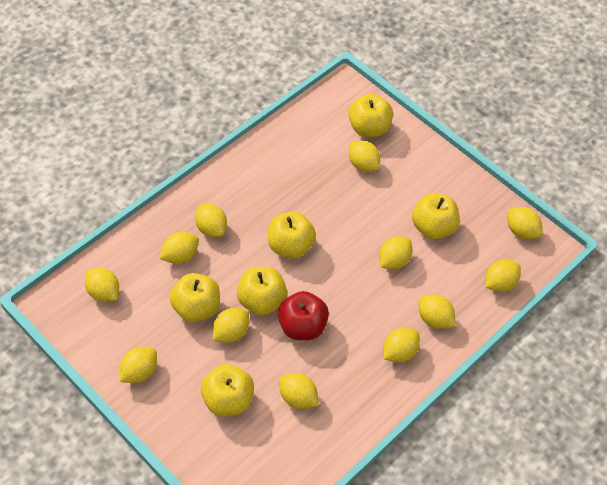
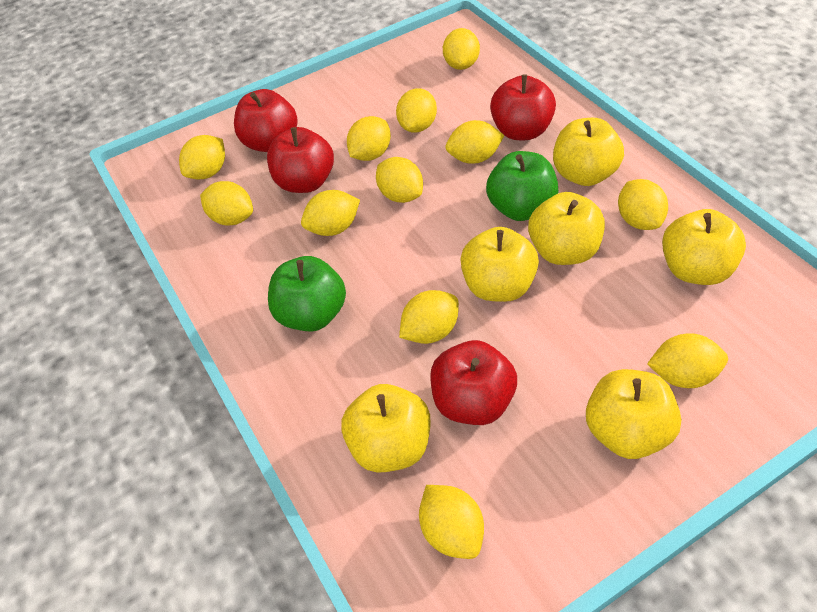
green apple: none = 0 -> [268,256,346,332] [486,151,558,221] = 2
red apple: [278,291,329,340] = 1 -> [234,89,298,152] [267,127,334,193] [430,340,517,425] [490,74,556,140] = 4

